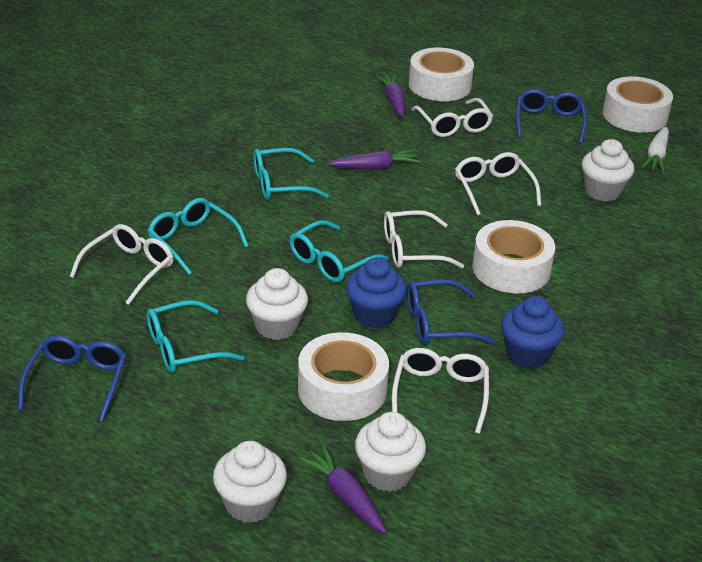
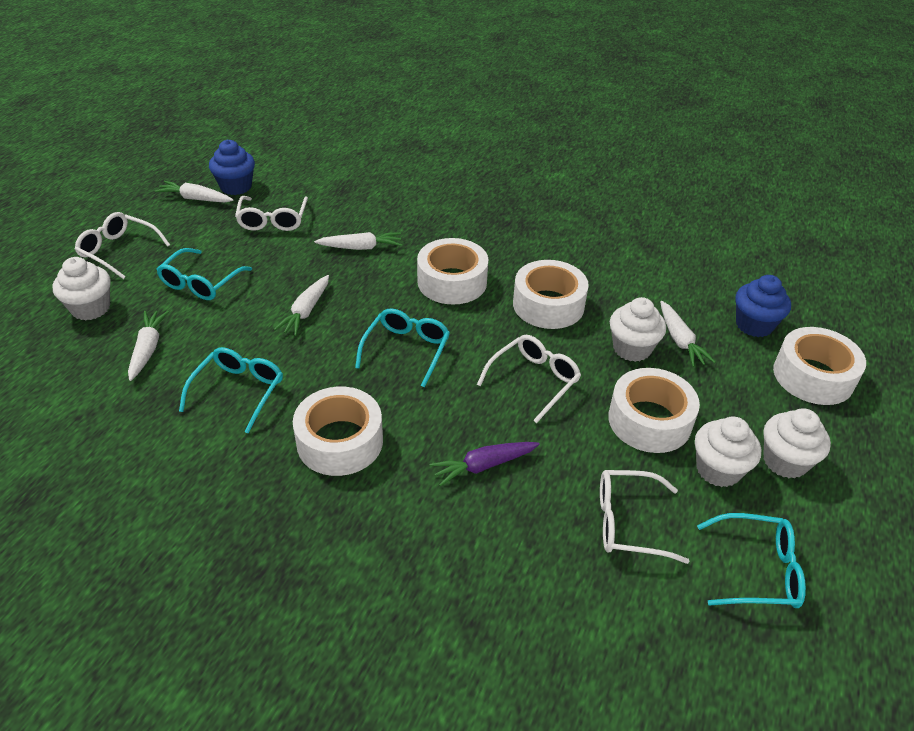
blue glasses: [18,335,127,422] [407,279,495,345] [516,89,587,144] = 3 -> none = 0
purple carrot: [298,445,386,534] [329,150,420,170] [376,74,405,118] = 3 -> [430,442,540,486] = 1
white carrot: [641,127,669,173] = 1 -> [128,311,169,381] [155,181,233,202] [274,275,329,336] [314,232,402,250] [660,301,716,367] = 5
white glasses: [70,224,173,305] [384,210,464,268] [392,348,489,434] [412,98,493,137] [455,152,541,216] = 5 -> [75,212,170,279] [235,196,308,231] [477,335,581,423] [600,470,690,564] = 4
white tape: [298,332,389,421] [409,48,474,101] [472,220,555,294] [602,76,673,133] = 4 -> [293,387,383,476] [417,238,488,304] [513,260,589,329] [608,368,700,453] [773,327,866,405] = 5

